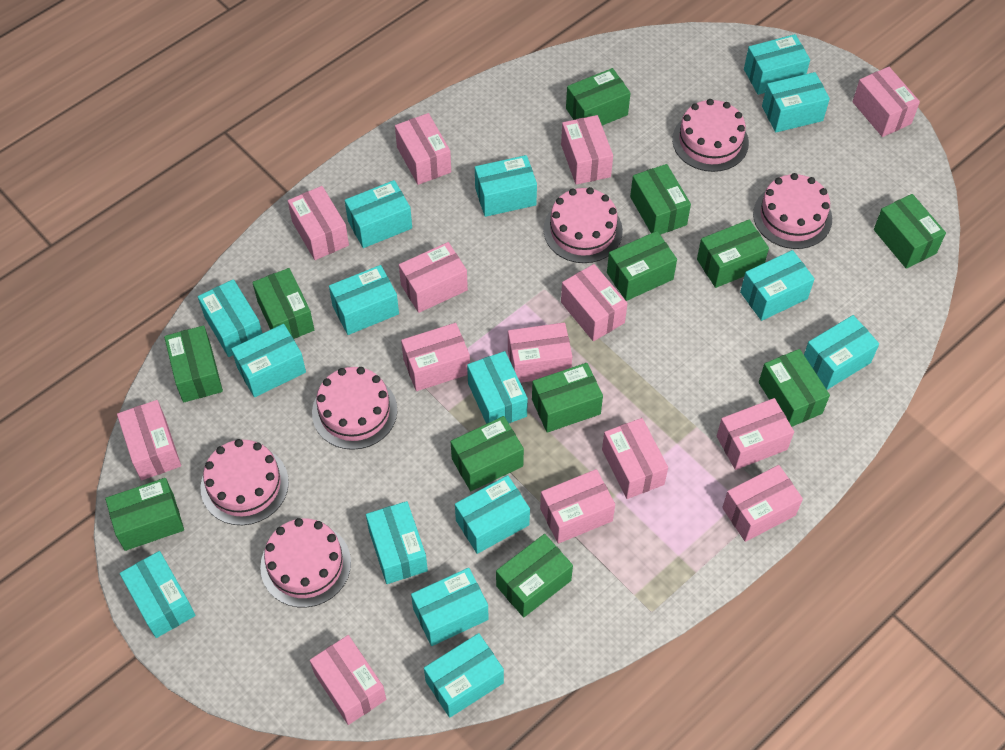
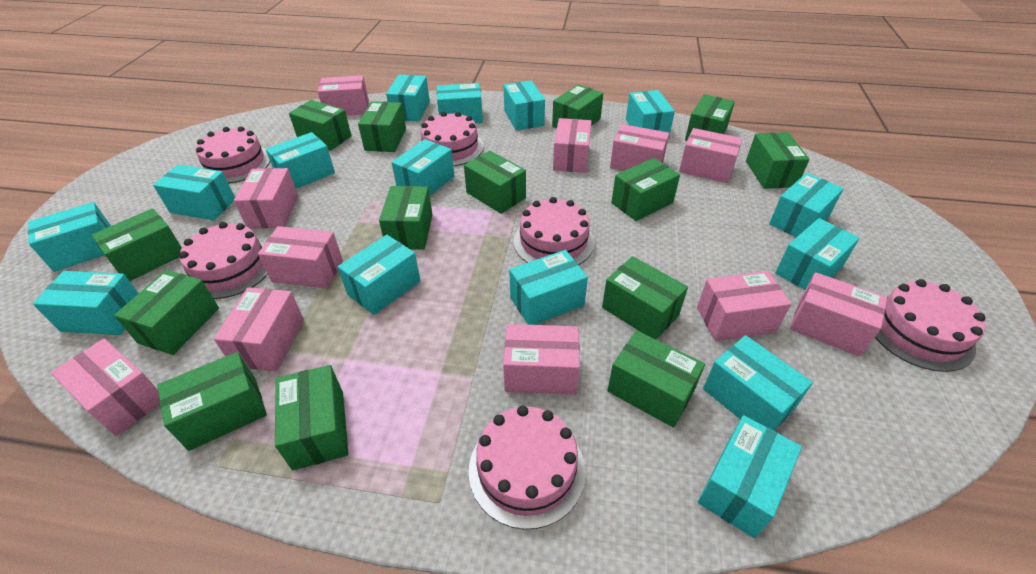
green box: [105,478,184,551] [164,326,223,402] [252,268,314,339] [451,416,524,491] [496,534,573,618] [532,363,603,433] [566,68,630,126] [607,231,677,301] [630,164,691,235] [697,220,769,288] [759,349,830,427] [874,194,946,269] = 12 -> [91,208,182,281] [114,270,219,355] [157,352,267,451] [275,365,348,470] [289,100,352,151] [358,101,406,152] [379,186,433,250] [464,151,526,214] [552,84,603,129] [602,256,688,339] [607,330,705,428] [611,158,680,221] [685,94,735,141] [746,132,810,189] = 14
pink box: [117,400,181,480] [288,186,349,260] [310,635,386,725] [395,113,451,185] [399,242,468,313] [401,323,470,391] [508,322,572,383] [540,469,615,544] [561,115,613,185] [561,264,628,341] [602,418,668,499] [717,398,794,470] [722,465,803,542] [852,67,920,137] = 14 -> [51,339,160,436] [214,287,304,371] [234,168,298,229] [258,226,343,288] [318,75,369,116] [503,324,580,395] [553,118,592,173] [610,124,669,171] [679,128,742,183] [697,271,791,341] [790,272,887,356] = 11

